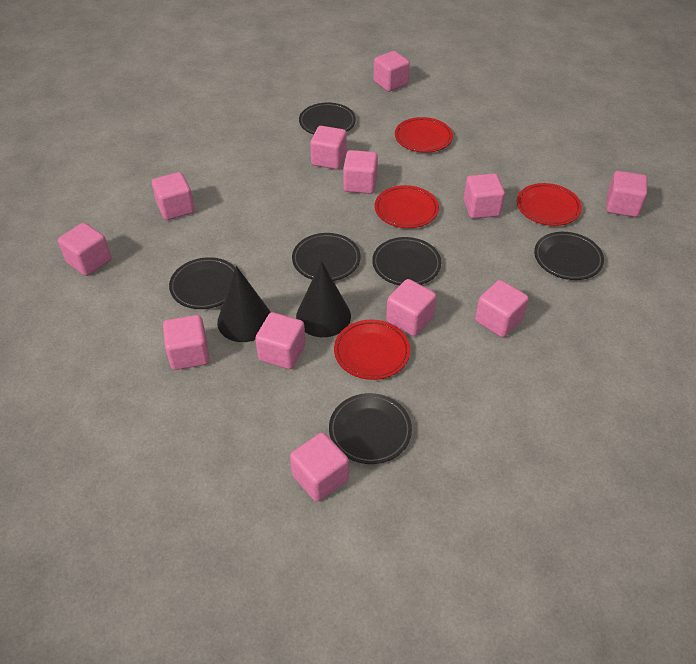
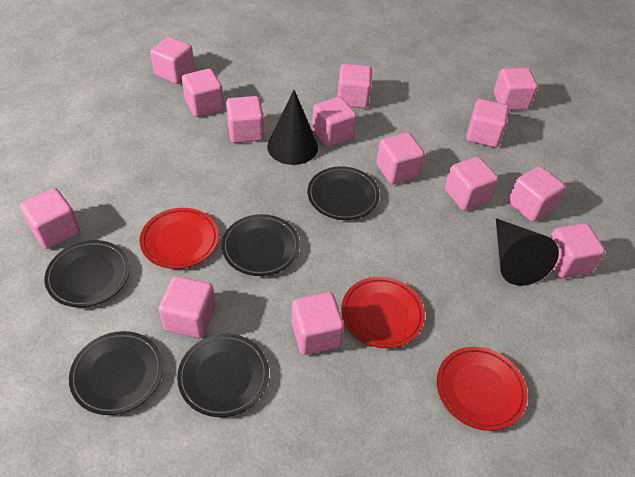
black plate: [169,257,235,309] [292,233,361,281] [299,103,356,134] [329,393,412,464] [372,237,441,286] [534,232,604,280] = 6 -> [45,240,130,307] [69,331,163,415] [177,334,269,417] [222,214,300,276] [308,166,380,220] = 5
pink cube: [58,223,111,276] [152,172,195,220] [163,315,210,370] [255,312,306,369] [290,432,349,502] [310,126,347,169] [343,150,378,194] [373,51,410,92] [386,279,436,336] [464,173,505,219] [475,280,529,338] [606,171,647,217] = 12 -> [20,188,80,249] [150,37,195,84] [159,276,216,338] [182,69,224,117] [226,96,264,143] [291,292,344,355] [312,97,357,147] [337,64,372,108] [376,133,425,184] [445,157,498,211] [466,99,509,147] [494,68,538,110] [508,166,565,222] [550,223,605,279] = 14
red plate: [334,319,410,380] [375,185,439,228] [395,117,453,153] [517,183,582,226] = 4 -> [140,208,219,269] [341,277,425,348] [437,347,528,431] = 3

